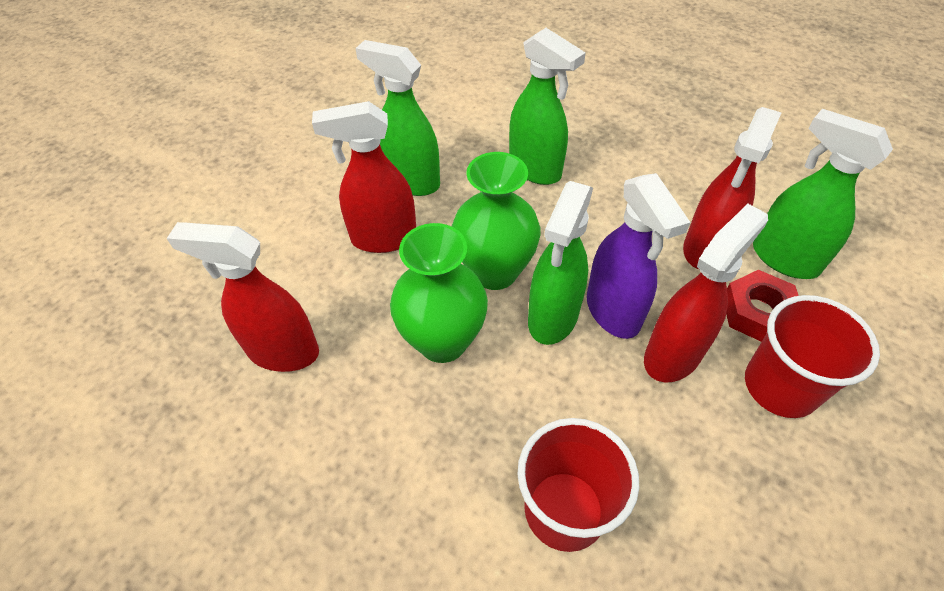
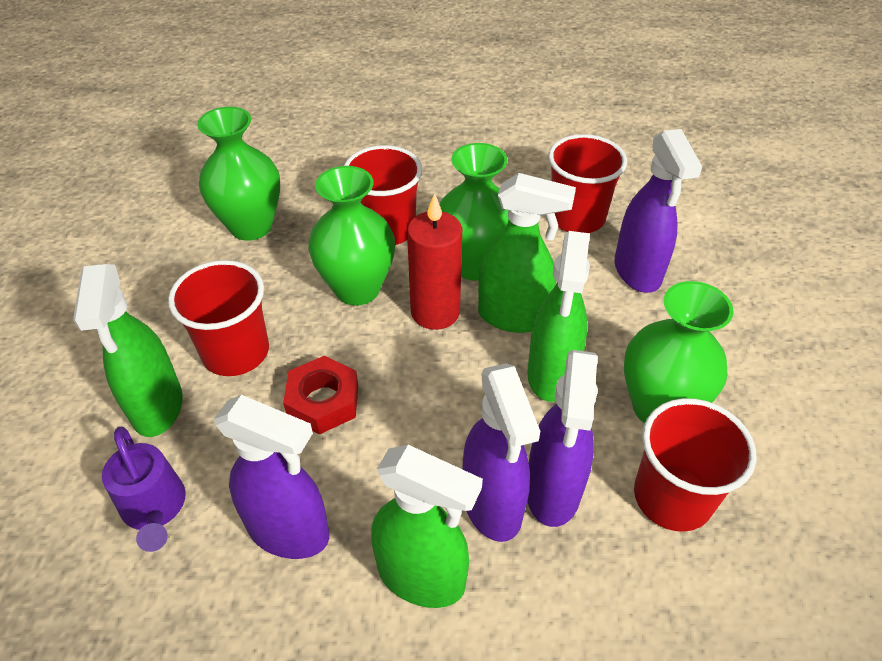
green vase: [390,223,488,363] [452,152,541,290] = 2 -> [197,107,280,241] [308,166,395,305] [439,143,509,280] [624,281,734,423] = 4
purple spray bottle: [587,173,690,339] = 1 -> [214,395,329,559] [462,363,540,542] [527,350,598,527] [615,129,702,293] = 4
purple watering can: none = 0 -> [102,427,186,552] = 1
red candle: none = 0 -> [407,193,462,330] = 1
red cup: [517,418,639,552] [745,295,880,418] = 2 -> [168,260,269,376] [344,145,422,245] [548,134,627,233] [634,398,756,532] = 4
red spray bottle: [167,222,319,372] [312,101,416,253] [644,204,768,382] [683,107,782,269] = 4 -> none = 0

